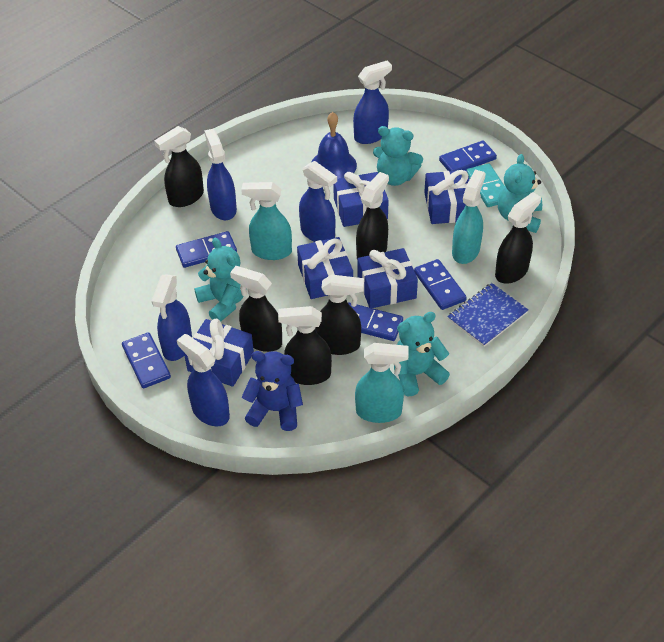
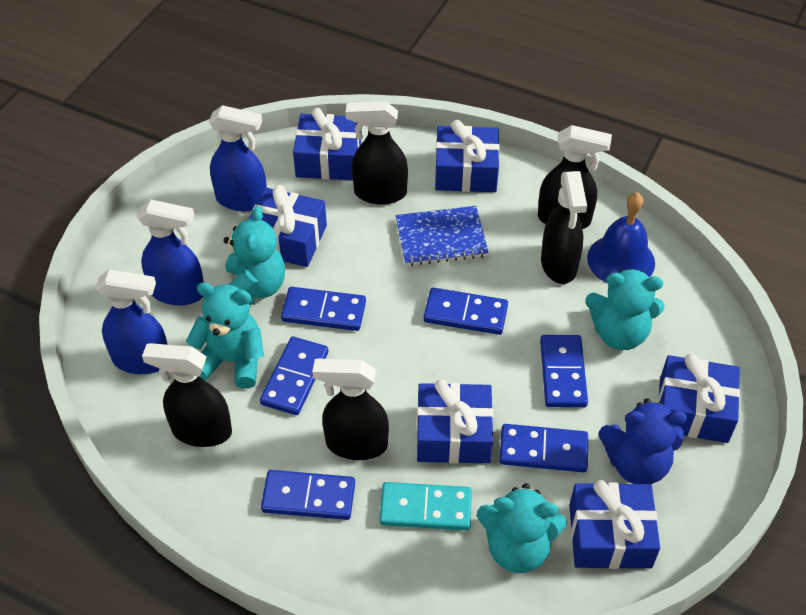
black spray bottle: [154,126,204,207] [230,266,282,352] [278,306,332,385] [315,274,364,355] [356,172,389,258] [495,192,541,284] = 6 -> [142,343,232,447] [312,359,389,460] [346,101,408,204] [538,125,612,229] [541,171,587,284] = 5
blue domino: [122,332,171,388] [176,231,237,268] [348,302,403,341] [414,259,467,310] [439,141,497,171] = 5 -> [260,337,328,415] [261,470,355,520] [281,287,366,331] [424,288,508,335] [499,424,588,472] [540,335,588,408] = 6
blue gift: [184,319,254,387] [297,237,353,299] [333,172,389,227] [357,248,418,308] [424,170,469,224] = 5 -> [249,185,327,267] [293,108,361,180] [417,379,493,464] [435,120,500,192] [569,480,660,569] [657,353,740,443] = 6
blue spray bottle: [152,274,192,361] [177,334,230,426] [204,129,237,221] [299,161,337,242] [353,61,392,144] = 5 -> [95,269,168,374] [137,200,204,306] [209,105,267,211] = 3
turquoise spray bottle: [241,182,292,260] [355,343,409,423] [452,170,485,264] = 3 -> none = 0

